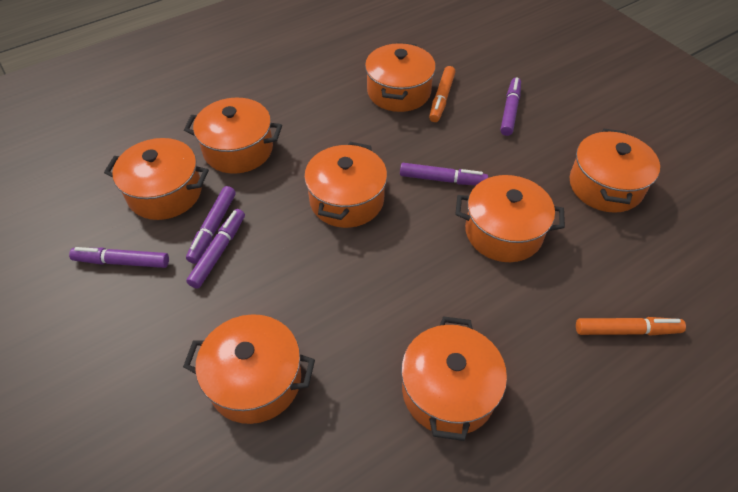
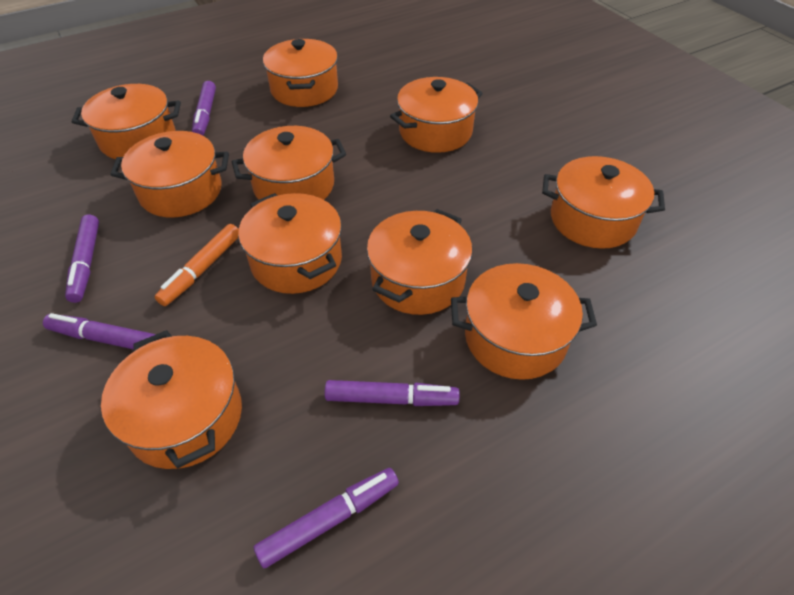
orange marker: [429,66,456,122] [576,317,686,336] = 2 -> [155,224,239,306] = 1
orange pot: [104,138,209,220] [183,314,315,424] [184,98,282,174] [304,142,387,228] [365,42,436,112] [401,316,507,441] [456,175,565,262] [570,129,660,213] = 8 -> [72,84,181,159] [101,330,242,469] [110,131,229,217] [232,126,346,200] [238,193,342,294] [263,39,338,107] [367,209,473,315] [390,77,483,153] [451,263,597,380] [542,156,665,249] = 10

